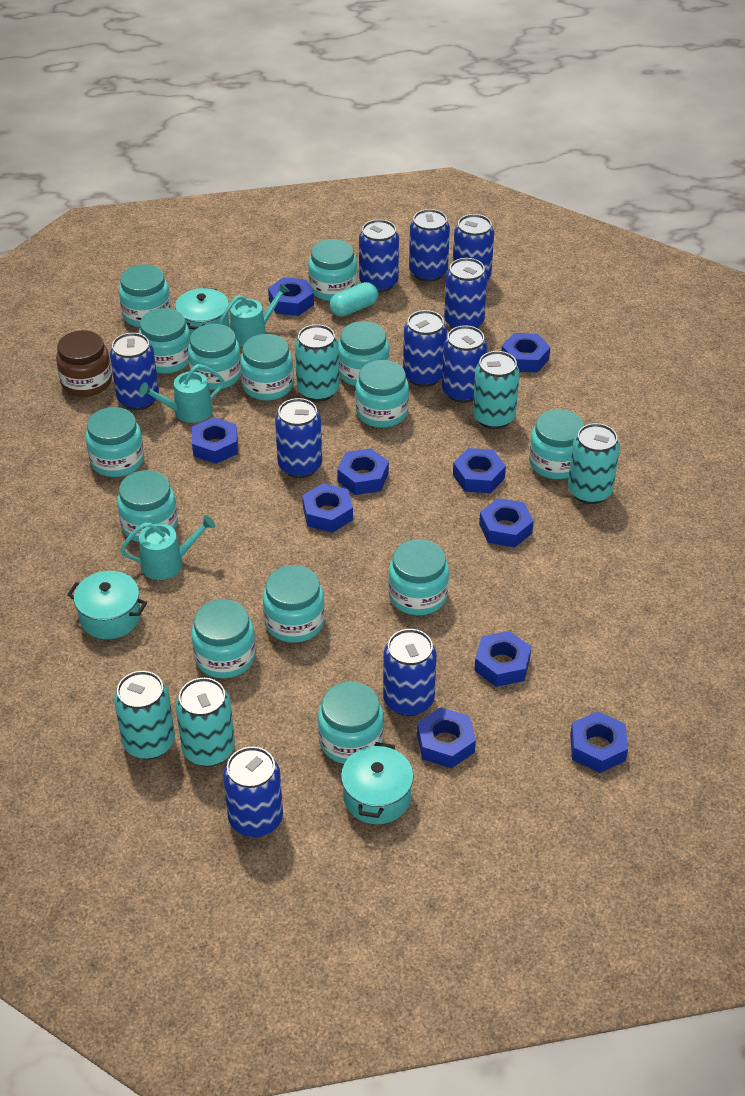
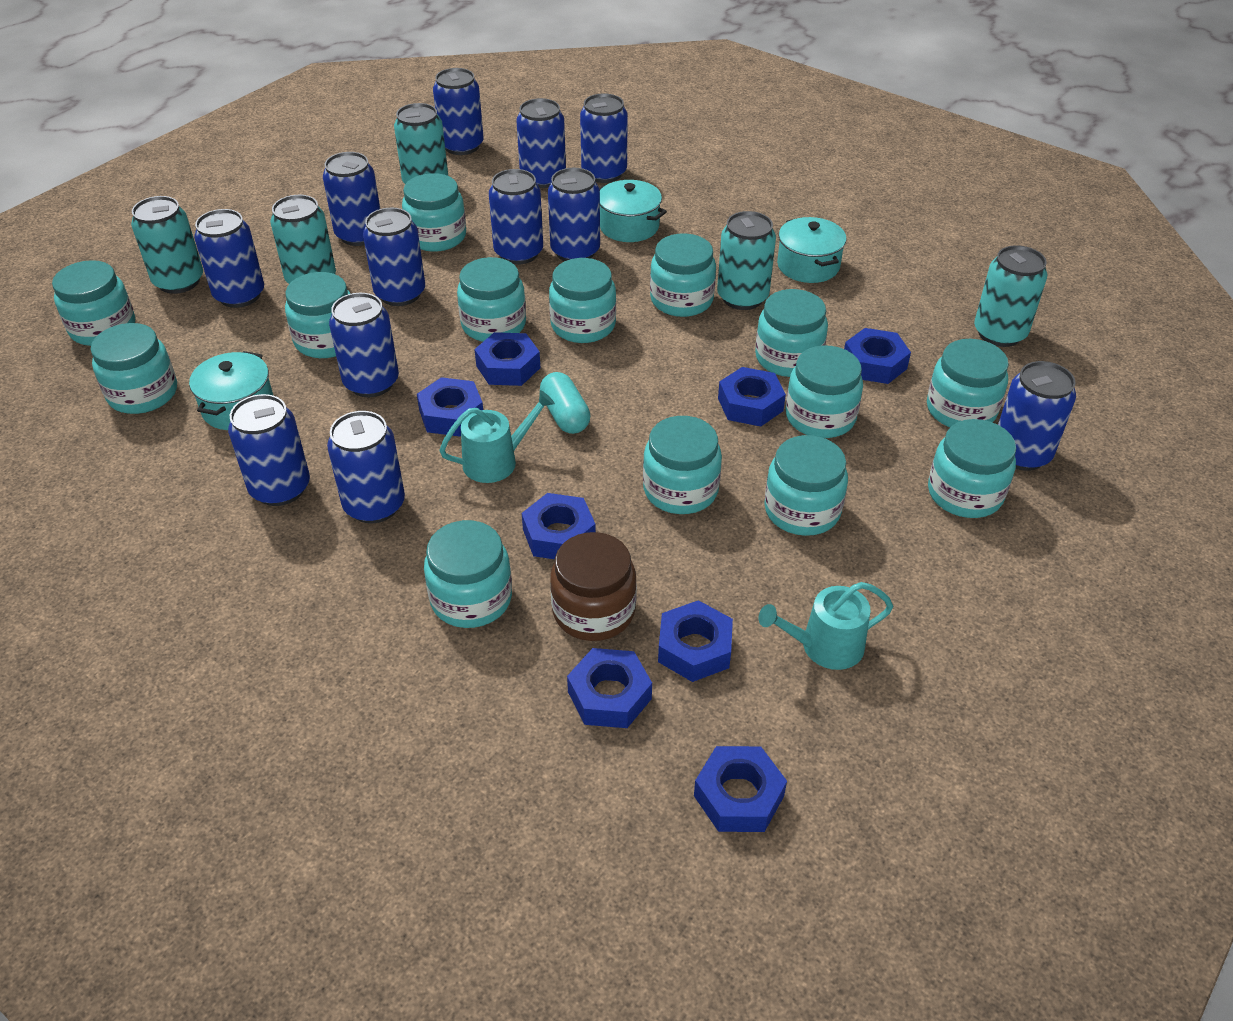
blue can: [110,333,159,410] [223,746,283,838] [275,398,322,478] [359,219,399,293] [383,629,437,716] [403,310,447,387] [409,209,450,282] [442,325,487,403] [444,258,487,329] [453,214,494,280] = 10 -> [194,209,264,308] [228,394,310,506] [323,152,380,246] [327,411,405,523] [329,293,399,397] [363,208,425,306] [433,68,484,155] [489,169,543,265] [516,98,566,188] [548,168,600,261] [580,93,628,183] [998,361,1076,471] = 12
blue nut: [192,417,238,464] [268,277,314,316] [302,483,353,533] [337,448,389,495] [417,707,476,768] [453,448,506,493] [474,631,531,687] [479,498,534,548] [502,333,550,373] [570,711,628,773] = 10 -> [417,377,483,437] [474,332,541,386] [522,493,596,559] [567,648,652,728] [658,600,733,682] [694,746,787,832] [718,367,786,426] [844,328,911,384] = 8
turquoise watering can: [120,515,215,580] [139,364,224,423] [219,283,290,347] = 3 -> [439,390,555,483] [758,582,893,670] = 2

